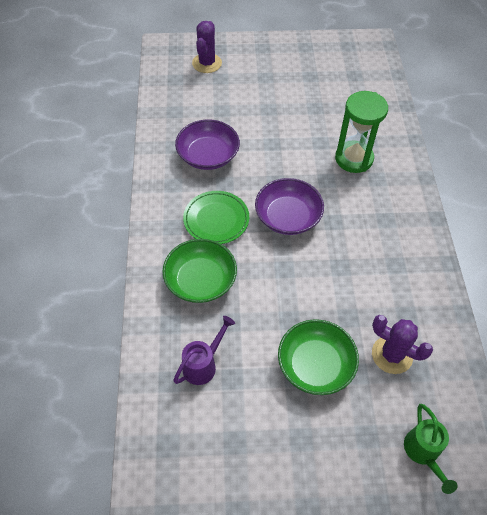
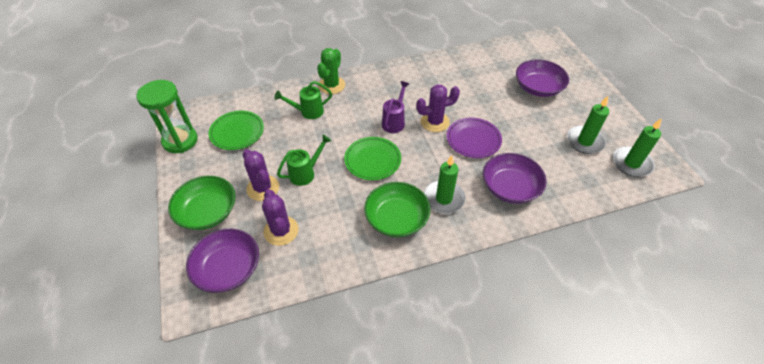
green cactus: none = 0 -> [317,48,345,94] = 1
green candle: none = 0 -> [424,155,466,214] [567,96,609,154] [613,118,662,177] = 3
green plate: [183,191,249,244] = 1 -> [208,111,264,150] [344,137,401,180] = 2
green watering can: [404,404,458,494] = 1 -> [274,81,332,119] [277,135,331,186] = 2
purple bowl: [175,120,240,170] [255,178,324,235] = 2 -> [186,229,259,293] [483,153,547,204] [516,59,569,97] = 3
purple cactus: [192,21,222,73] [372,315,433,374] = 2 -> [243,149,279,201] [262,189,299,246] [416,84,460,132] = 3
purple plate: none = 0 -> [447,118,502,158] = 1

